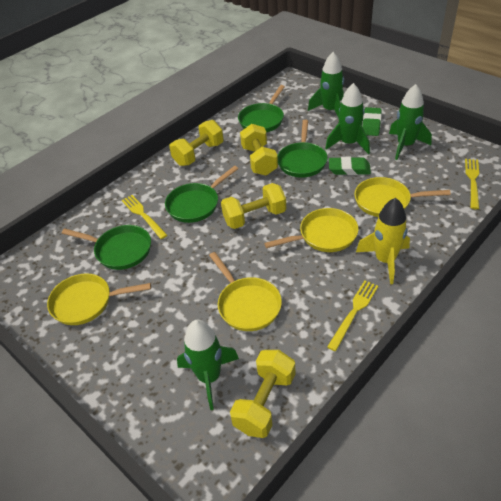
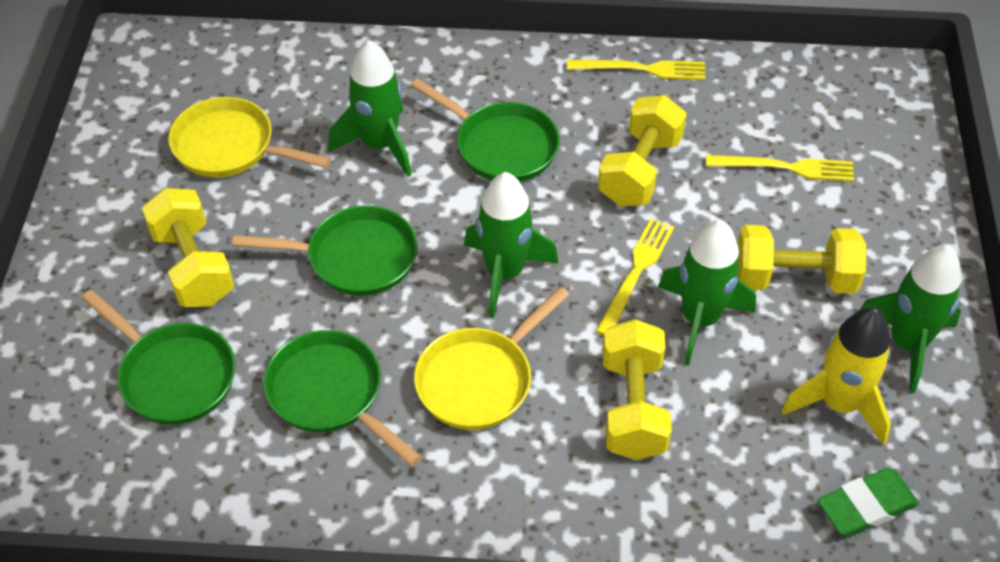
green eraser: [329,157,371,175] [362,107,382,136] = 2 -> [817,468,919,537] = 1
yellow pan: [47,273,151,325] [209,252,282,331] [264,208,359,252] [354,177,451,217] = 4 -> [169,97,331,177] [414,287,570,430] = 2

